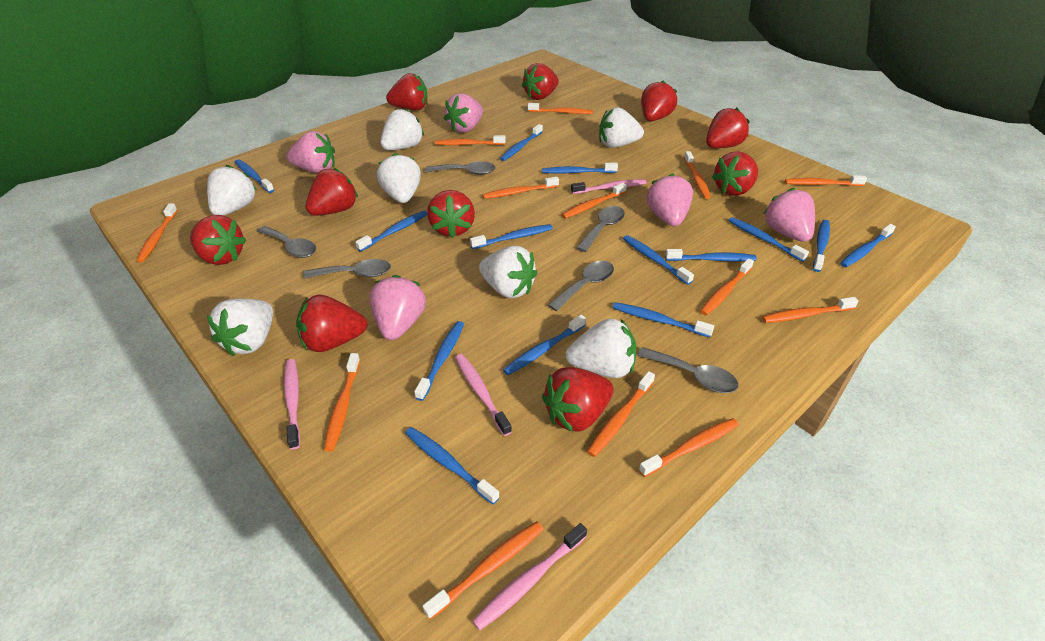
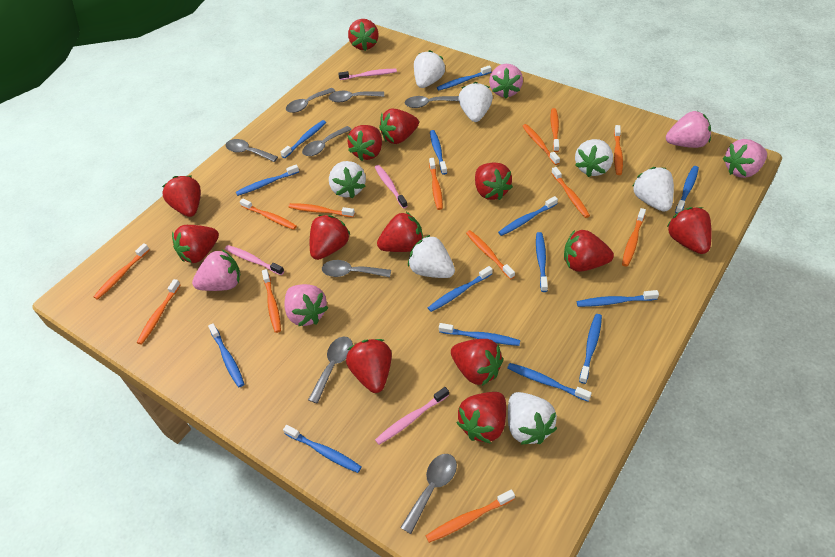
grey spoon: [257,226,316,258] [303,259,391,279] [425,161,496,175] [548,261,614,311] [576,206,625,252] [637,347,739,393] = 6 -> [226,139,278,162] [286,88,336,113] [302,126,352,156] [308,337,353,404] [322,260,391,277] [328,91,384,102] [400,454,457,534] [405,96,459,108] = 8
red strawberry: [190,215,246,265] [296,295,367,352] [306,168,358,216] [386,73,428,110] [427,190,475,238] [522,63,559,100] [542,367,614,432] [641,80,677,121] [706,108,750,148] [712,151,758,196] = 10 -> [162,176,201,217] [172,225,219,263] [310,215,350,260] [346,339,392,393] [347,125,382,161] [348,19,378,51] [377,212,423,252] [379,109,419,144] [451,339,503,386] [457,392,506,444] [475,162,513,200] [564,230,614,272] [667,207,712,254] = 13

